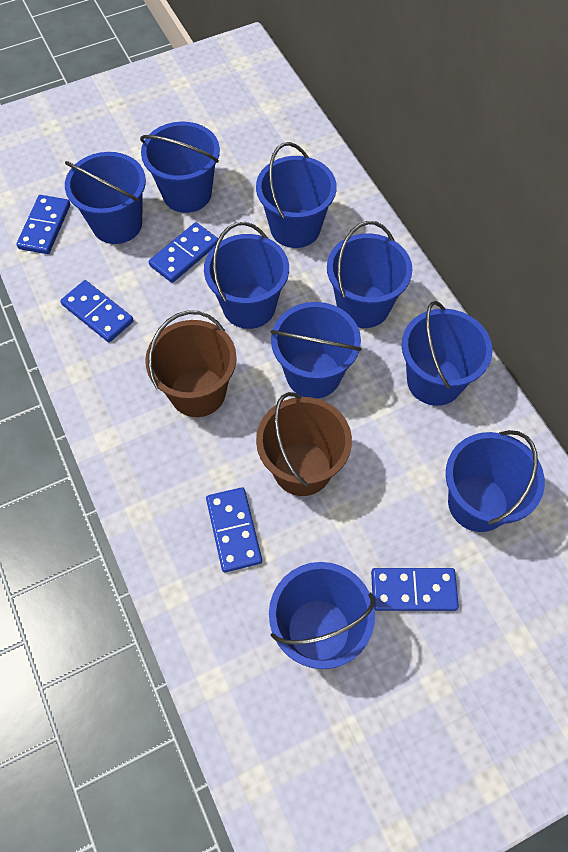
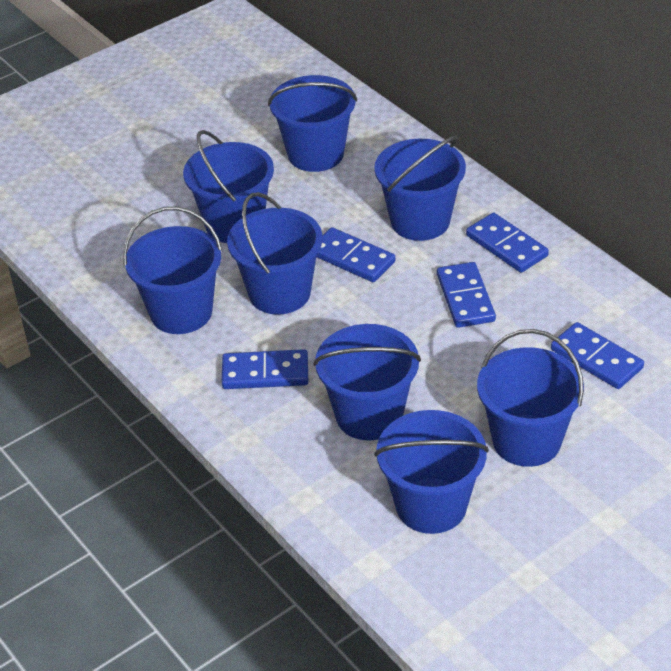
blue bucket: [65,152,146,244] [140,122,220,213] [204,222,289,329] [256,142,337,248] [269,562,375,669] [270,302,362,399] [327,221,413,328] [402,301,492,406] [446,430,545,532] = 9 -> [123,207,223,334] [183,130,274,243] [227,192,322,315] [268,75,357,172] [313,324,421,440] [374,136,466,241] [374,410,489,534] [477,329,584,467] = 8
brown bucket: [145,310,237,417] [256,392,352,496] = 2 -> none = 0

